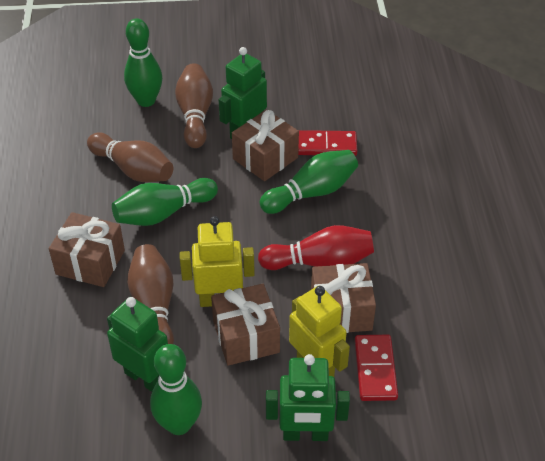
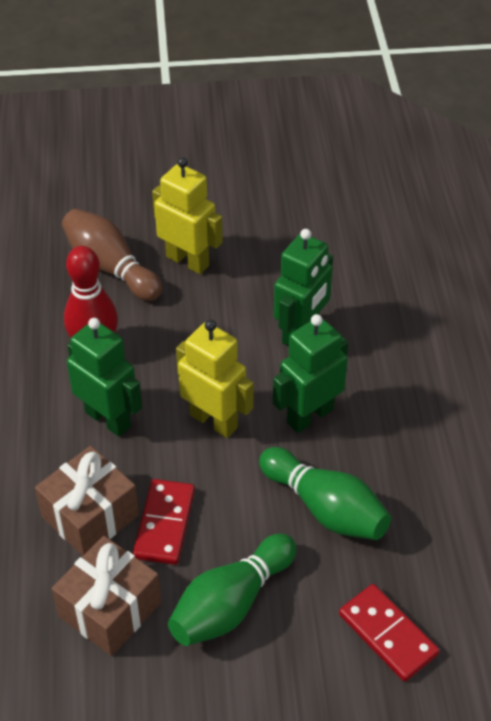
brown bowling pin: [87,132,173,182] [127,244,174,344] [175,63,213,148] = 3 -> [62,209,162,301] = 1
brown gift: [49,212,125,287] [211,284,280,366] [232,110,299,181] [311,263,376,333] = 4 -> [35,446,139,556] [52,536,161,656] = 2
green bowling pin: [112,178,218,226] [124,18,162,107] [150,344,202,435] [259,150,358,214] = 4 -> [168,534,297,646] [259,447,391,540] = 2

